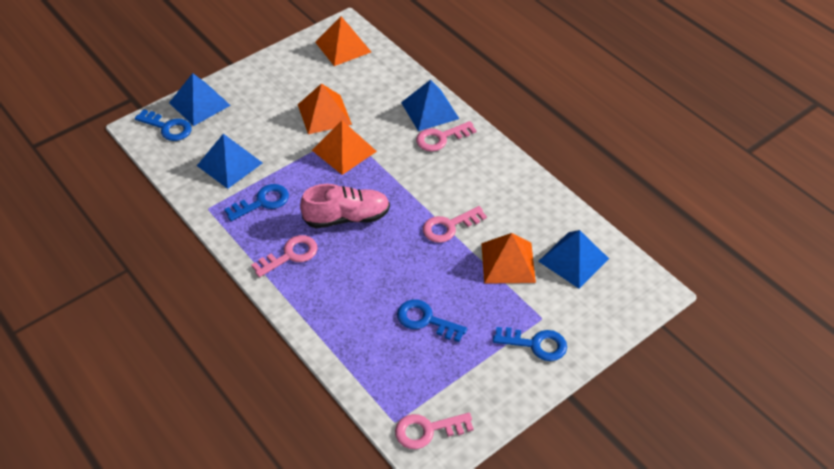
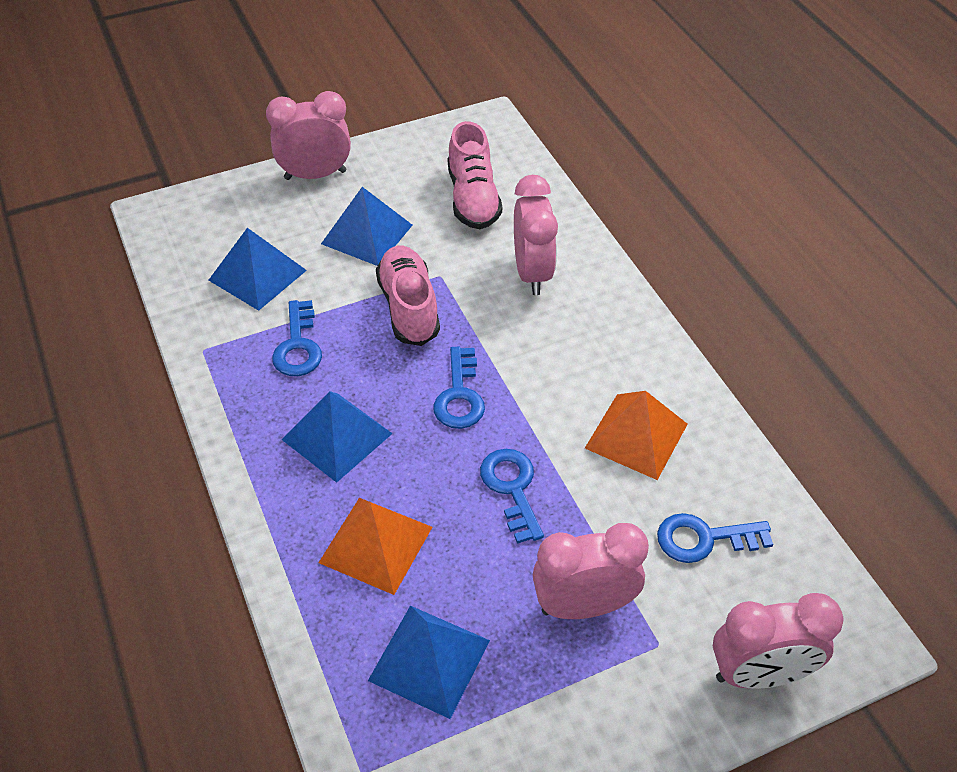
orange pyramid: [298,83,352,134] [312,120,377,175] [315,16,371,66] [481,233,536,284] = 4 -> [318,498,432,595] [585,391,688,480] = 2
pink clock: none = 0 -> [266,91,351,180] [514,175,558,295] [533,523,649,619] [713,593,844,689] = 4
pink key: [251,235,318,277] [395,413,474,449] [416,121,476,152] [423,206,487,243] = 4 -> none = 0
pink shoe: [300,184,390,228] = 1 -> [376,246,440,346] [448,121,502,229] = 2

